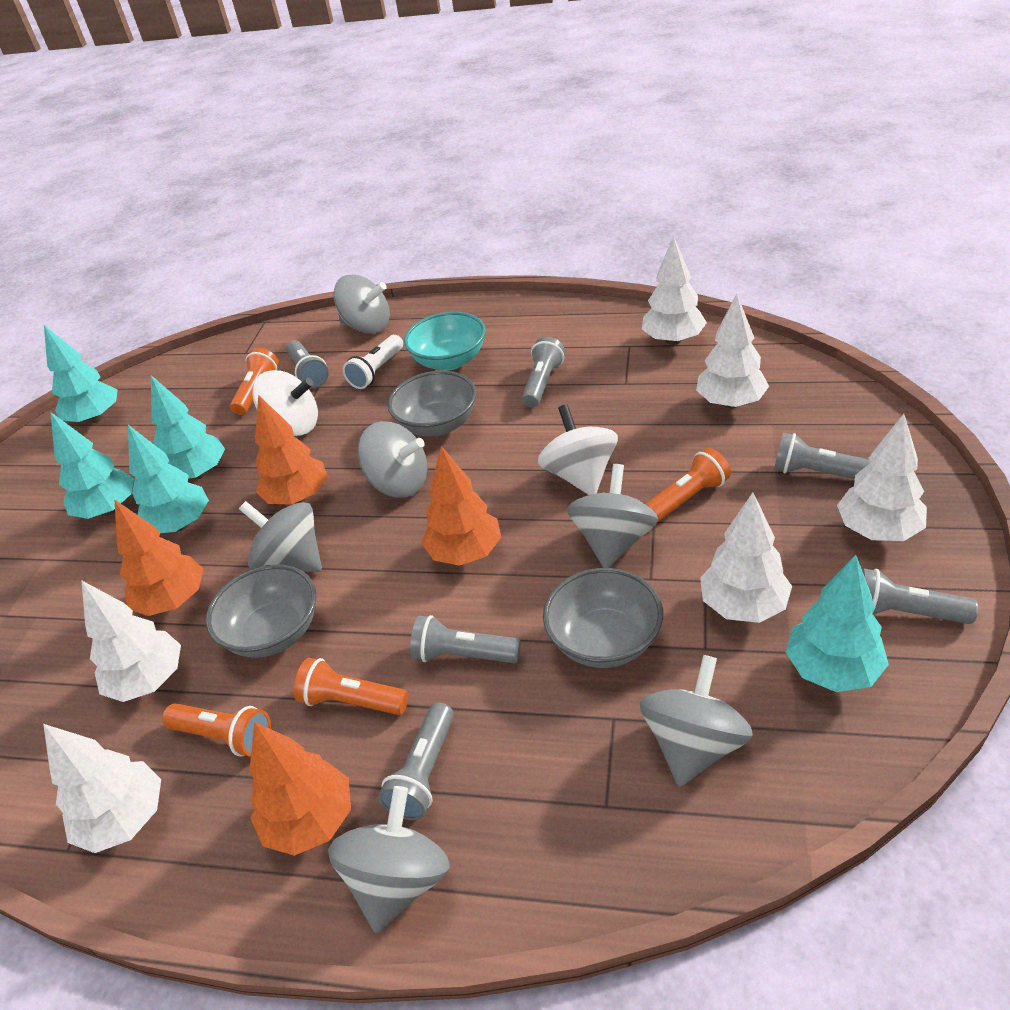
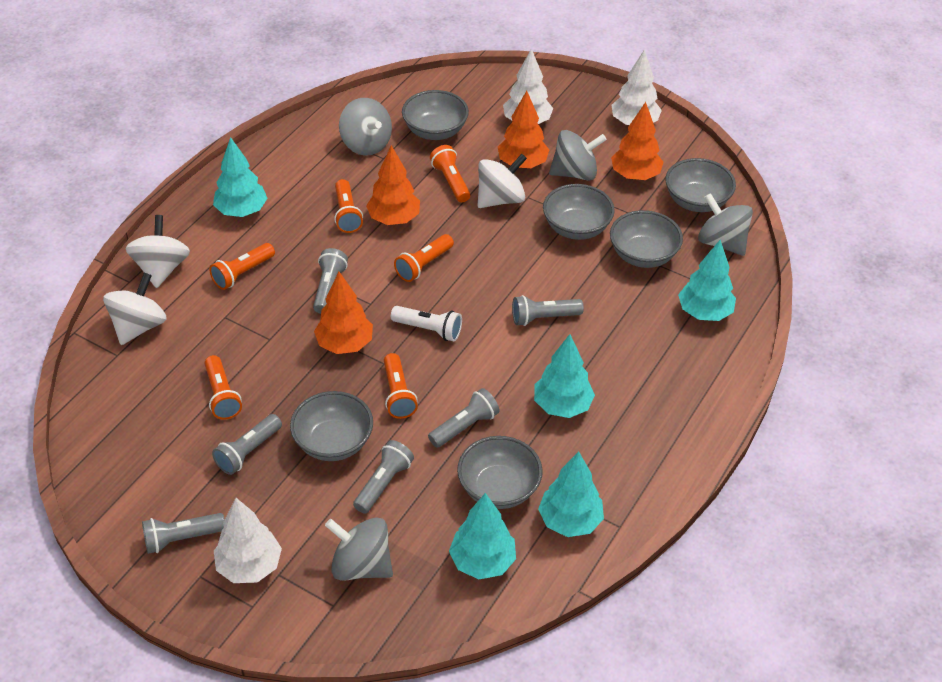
grey bowl: [206,564,317,658] [387,371,476,436] [543,568,663,668] = 3 -> [290,391,373,461] [402,90,469,140] [457,436,543,509] [543,184,615,240] [610,210,683,268] [665,158,736,212] = 6
grey spinning top: [239,501,322,572] [328,786,450,933] [333,274,390,334] [358,421,427,498] [567,464,658,568] [640,655,753,787] = 6 -> [325,517,393,581] [339,98,392,156] [549,130,607,181] [698,193,753,256] = 4
orange flashlight: [162,703,271,757] [230,348,279,415] [294,658,408,715] [645,448,731,522] = 4 -> [205,355,242,420] [209,243,275,290] [334,179,363,233] [384,353,418,419] [394,234,454,282] [430,145,470,202] = 6
turquoise bowl: [404,312,486,371] = 1 -> none = 0
white spinning top: [252,370,318,436] [538,404,618,495] = 2 -> [103,273,167,345] [125,215,190,288] [478,154,527,208] = 3
white tree: [43,724,161,853] [81,580,181,702] [642,236,707,345] [696,294,769,408] [700,493,792,623] [837,414,927,541] = 6 -> [214,498,282,583] [503,49,553,124] [611,50,662,125] = 3

